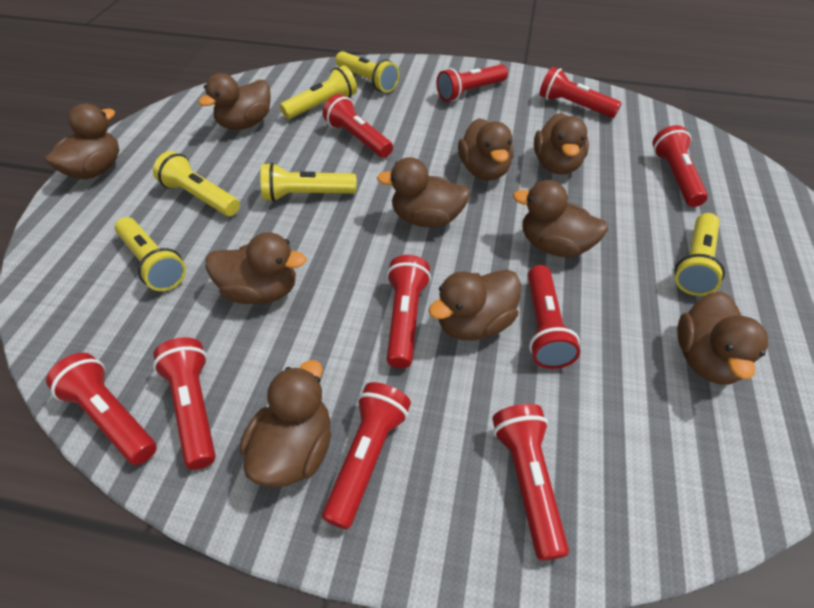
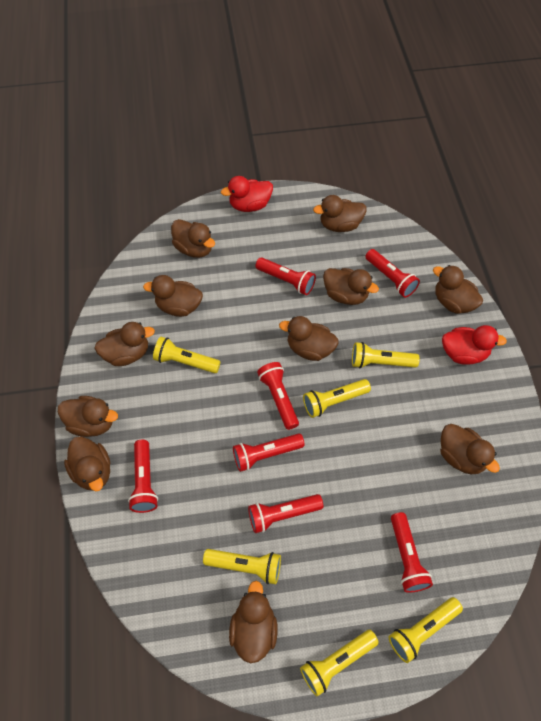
brown duck: [45,104,119,179] [199,73,271,130] [206,232,307,304] [240,360,331,487] [377,157,471,227] [428,270,521,340] [458,118,514,180] [513,180,608,257] [534,113,589,175] [677,291,768,385] = 10 -> [58,396,118,437] [64,436,110,491] [94,322,155,366] [143,275,203,317] [171,219,215,258] [229,581,278,663] [279,316,339,361] [313,195,367,232] [323,268,379,305] [433,265,483,314] [440,424,500,474] = 11
red duck: none = 0 -> [221,176,273,212] [442,325,507,365] = 2
red flashlight: [46,353,157,465] [153,338,216,470] [322,382,411,529] [323,94,393,158] [386,255,431,368] [436,64,508,102] [493,404,569,561] [528,265,580,369] [539,67,622,118] [652,125,708,207] = 10 -> [128,440,158,513] [233,433,305,472] [248,494,323,533] [255,257,316,295] [257,362,299,430] [365,249,420,298] [391,512,433,593] = 7

